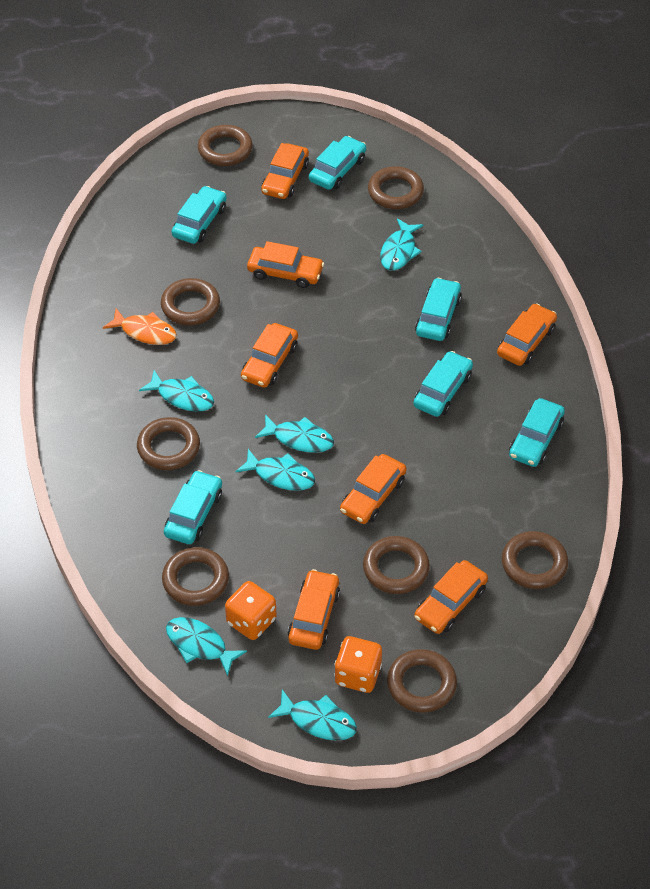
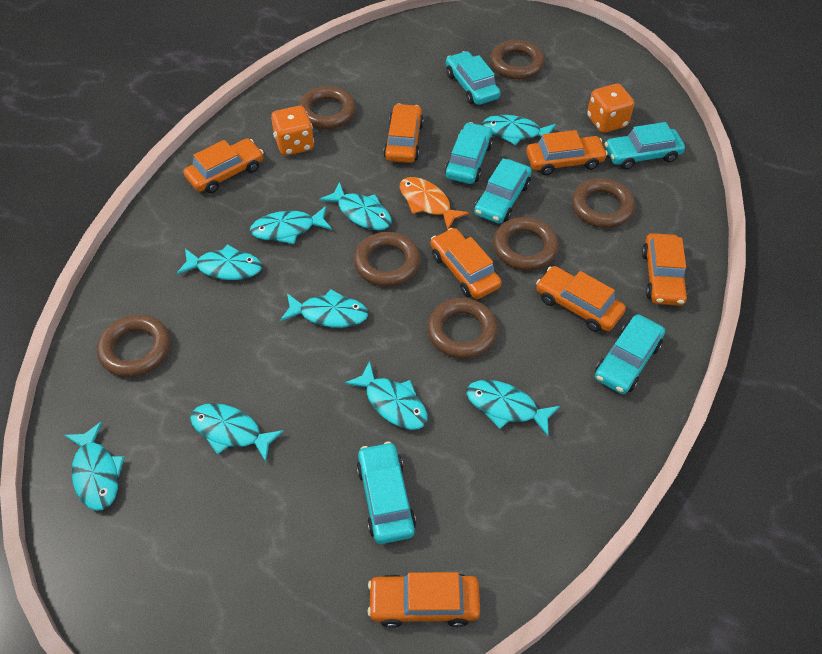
brown ring: [137,417,200,470] [161,278,220,325] [162,547,229,606] [198,125,253,166] [363,536,430,594] [368,166,424,209] [387,649,457,713] [502,531,568,589] = 8 -> [97,315,170,377] [298,86,356,129] [354,232,421,287] [427,298,498,359] [490,40,545,80] [493,217,559,271] [572,178,635,228] = 7
turquoise fish: [139,370,214,411] [166,617,247,676] [235,449,315,491] [255,414,334,453] [268,690,357,741] [380,218,423,271] = 6 -> [64,422,125,511] [176,244,262,280] [190,403,284,462] [250,206,332,244] [280,289,369,328] [319,182,392,230] [345,361,427,430] [466,380,560,436] [483,115,556,145] = 9

